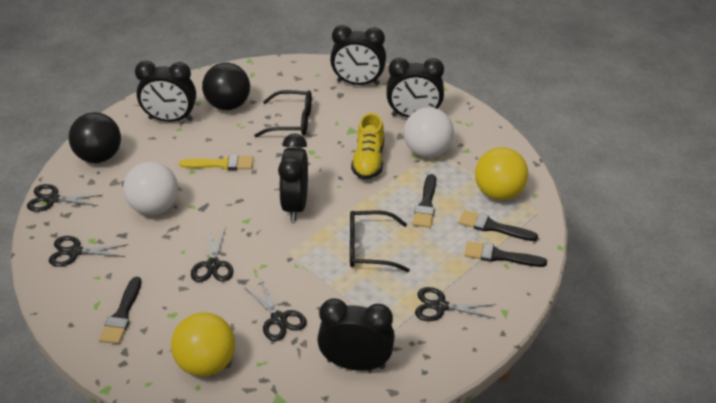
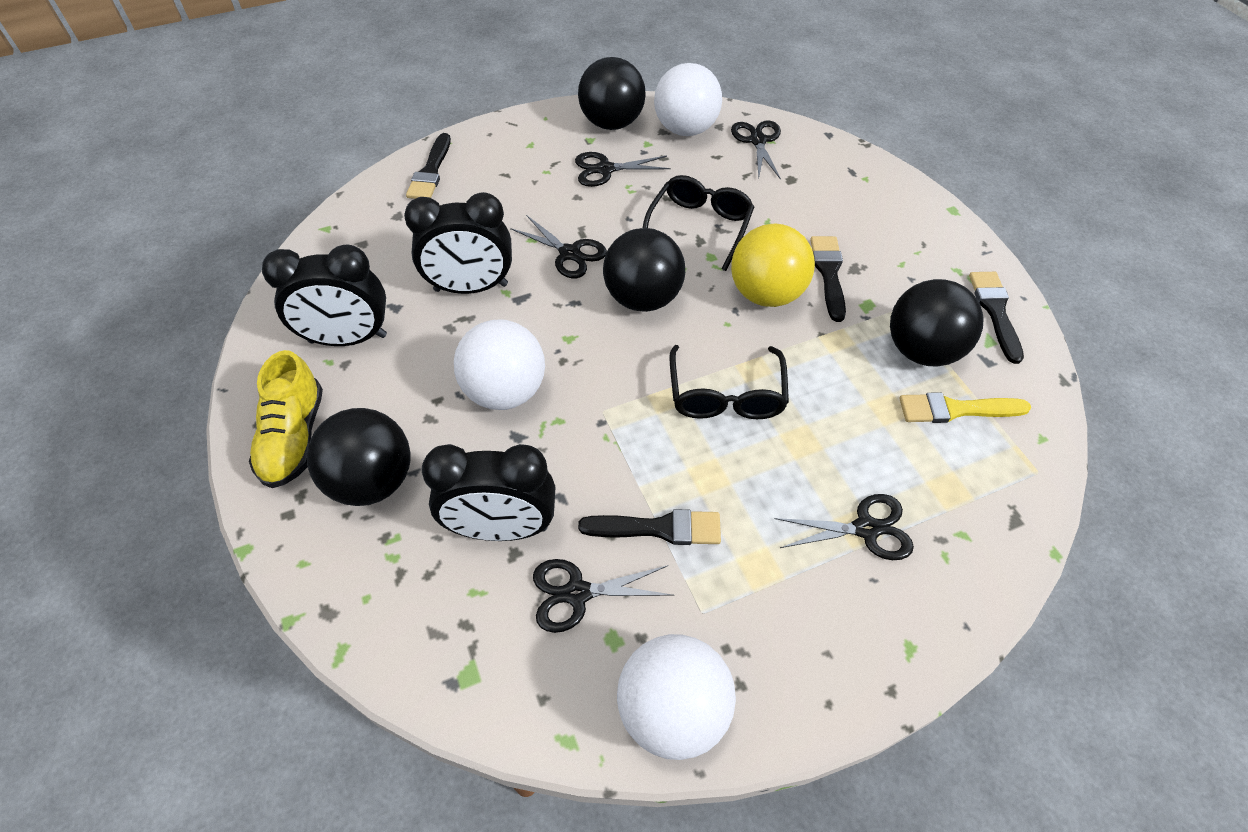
black ball: [69,112,121,163] [202,63,250,110] = 2 -> [307,408,411,506] [578,57,646,130] [603,228,685,312] [890,279,984,367] = 4
black clock: [135,61,196,122] [278,133,308,221] [317,298,395,371] [330,25,386,85] [386,58,444,118] = 5 -> [262,244,387,346] [404,192,512,294] [422,444,555,541] = 3
white ball: [123,162,178,215] [404,107,454,158] = 2 -> [454,320,545,410] [617,634,736,760] [654,63,722,136] = 3
yellow ball: [171,313,235,377] [475,147,528,200] = 2 -> [731,224,815,307] = 1

